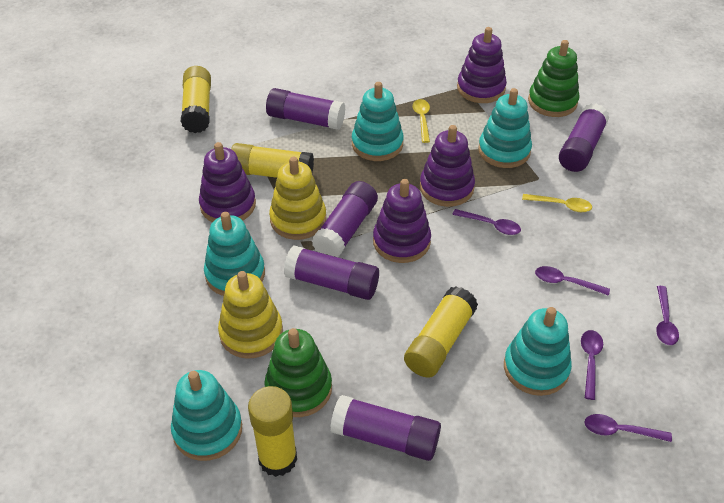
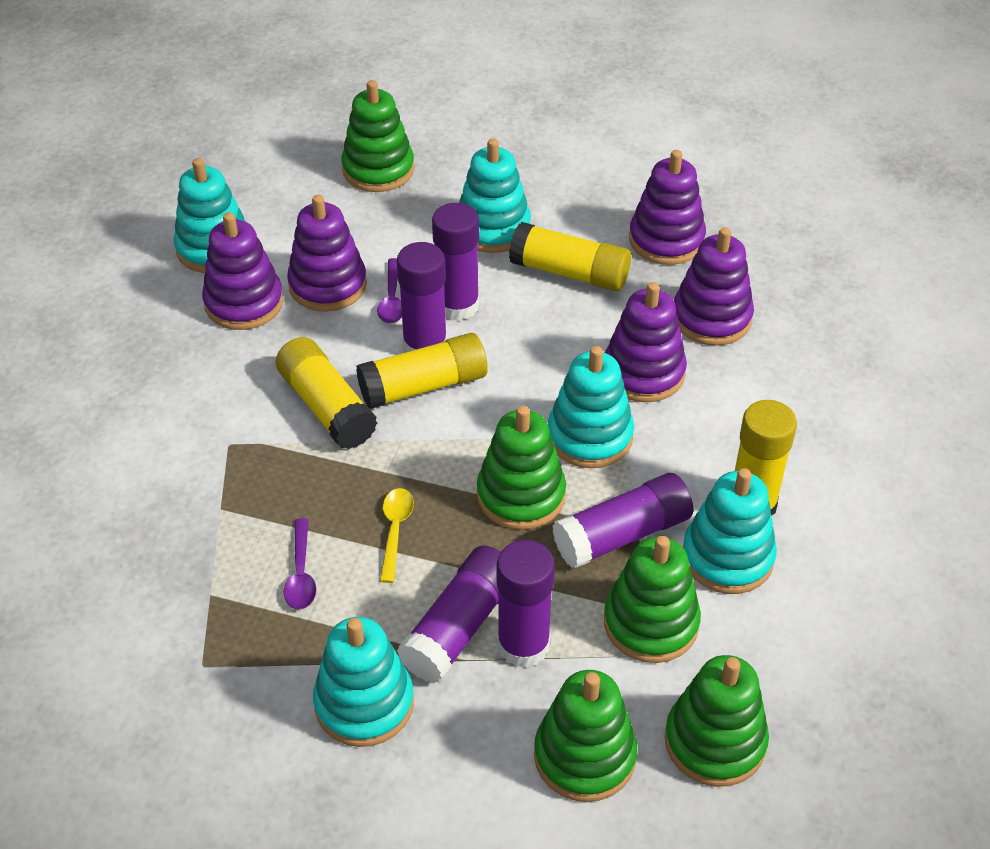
green stacking toy: [264,328,332,417] [528,40,579,117] = 2 -> [341,80,414,192] [477,406,566,530] [534,670,637,802] [604,536,701,663] [664,655,769,787] = 5
purple spoon: [452,209,521,235] [535,266,610,296] [581,330,603,400] [585,414,672,442] [656,286,679,345] = 5 -> [284,518,316,610] [377,258,402,323] = 2
purple stacking toy: [199,142,256,222] [373,179,431,263] [420,125,475,207] [457,27,507,103] = 4 -> [202,212,284,330] [287,195,367,312] [605,282,687,402] [629,150,706,265] [674,227,754,346] = 5
yellow spoon: [413,99,430,143] [522,194,592,212] = 2 -> [380,488,414,583] = 1
yellow stacking toy: [218,271,283,359] [269,157,326,240] = 2 -> none = 0

